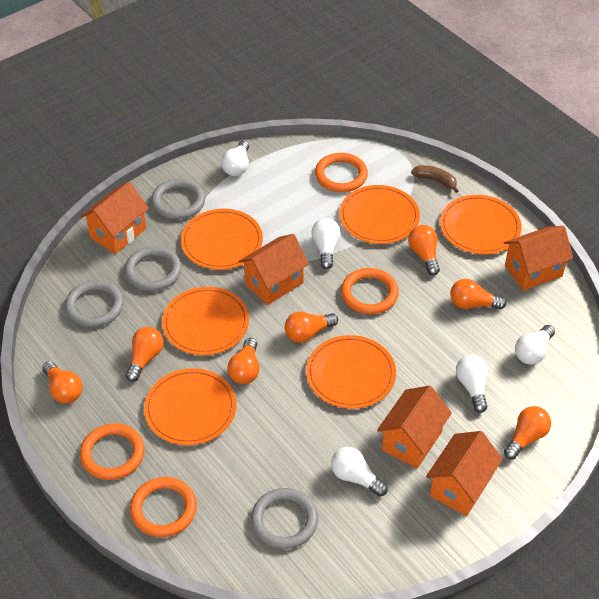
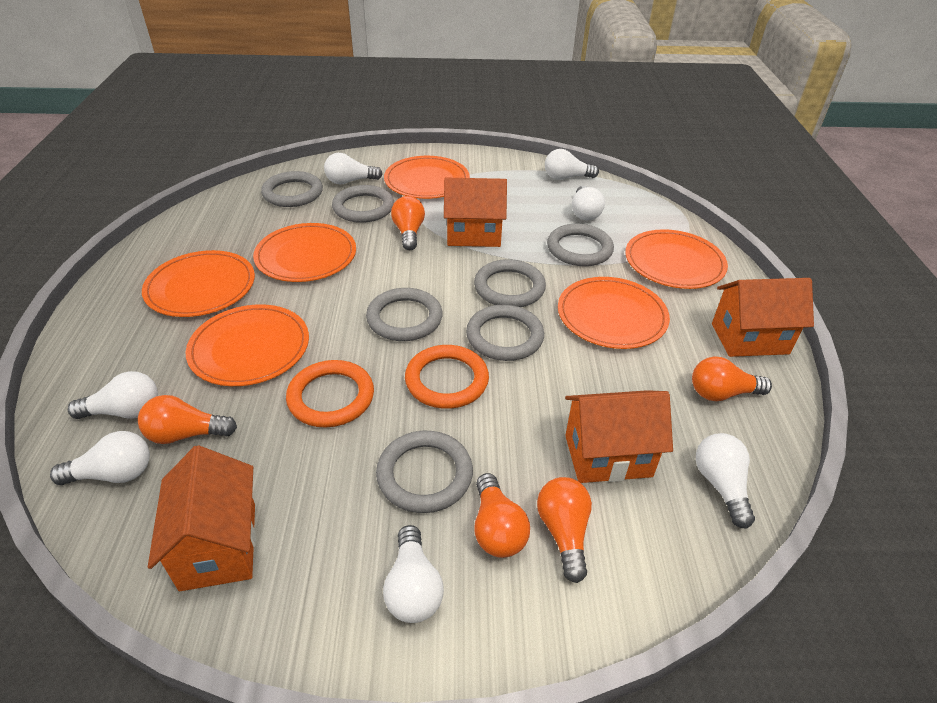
brown banana: [411,165,459,193] = 1 -> none = 0
grey ring: [65,280,124,327] [125,246,182,291] [151,179,205,220] [251,488,318,549] = 4 -> [261,171,323,207] [332,185,394,223] [366,288,443,341] [376,431,473,513] [466,305,544,361] [474,259,546,307] [547,224,614,266] = 7
orange house: [80,182,149,254] [238,234,309,305] [377,385,452,469] [426,431,503,516] [504,226,573,291] = 5 -> [148,445,256,591] [444,178,507,247] [565,390,673,483] [712,278,814,357] = 4
orange light bulb: [42,361,83,403] [126,327,164,382] [227,338,260,384] [285,312,338,343] [408,225,440,276] [450,279,507,309] [504,406,551,459] = 7 -> [138,395,237,444] [391,196,425,250] [474,473,530,558] [537,477,592,583] [692,357,772,401] = 5
orange ring: [80,423,145,480] [130,477,197,537] [315,153,368,192] [341,268,399,314] = 4 -> [286,360,374,427] [405,345,489,409] = 2
white light bulb: [221,141,249,176] [312,218,341,269] [331,447,388,497] [456,355,488,413] [515,325,555,365] = 5 -> [50,431,150,485] [68,371,158,419] [324,153,383,185] [383,525,444,623] [545,149,599,180] [572,186,605,220] [696,433,755,529] = 7

